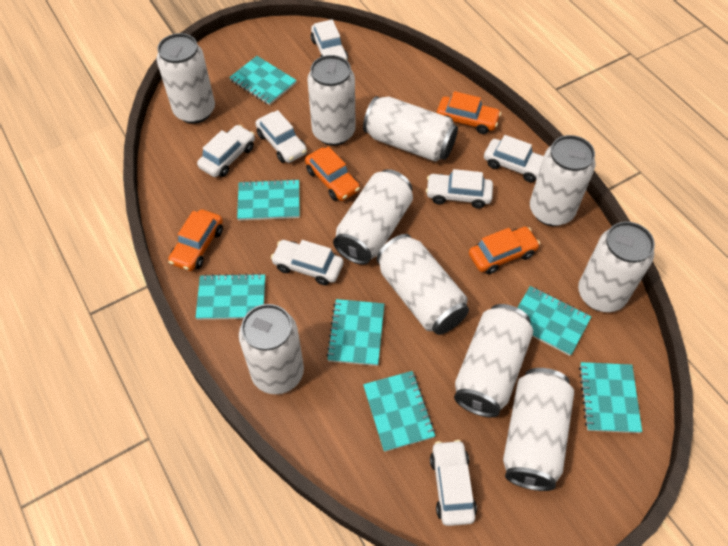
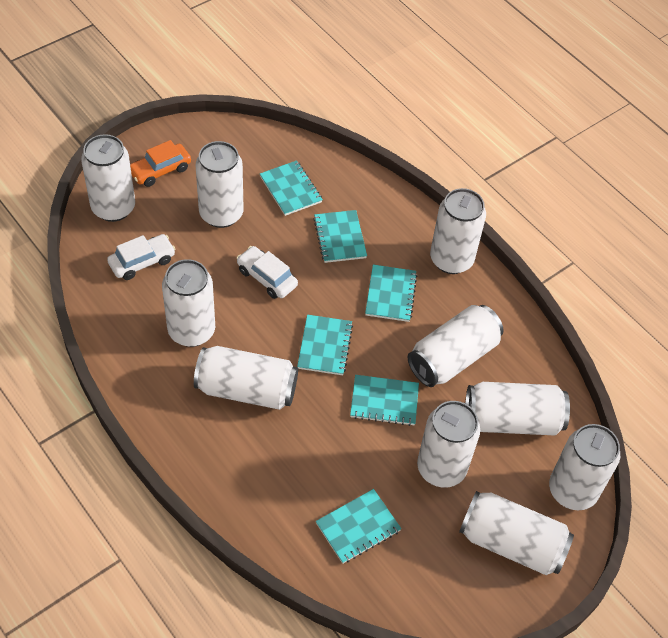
orange car: [168,209,223,271] [305,146,360,201] [437,91,501,134] [469,227,540,274] = 4 -> [130,140,191,187] = 1
turquoise notebook: [195,273,265,320] [229,56,297,105] [237,179,300,221] [326,299,384,366] [363,371,435,452] [517,286,591,356] [579,362,642,433] = 7 -> [260,160,323,216] [297,315,353,375] [313,210,367,263] [316,489,401,564] [350,375,419,426] [365,265,417,322] = 6
white car: [197,125,255,177] [255,110,307,163] [271,240,343,285] [311,20,348,61] [426,169,493,209] [430,440,477,526] [484,135,544,183] = 7 -> [107,234,176,280] [237,246,298,299] = 2

